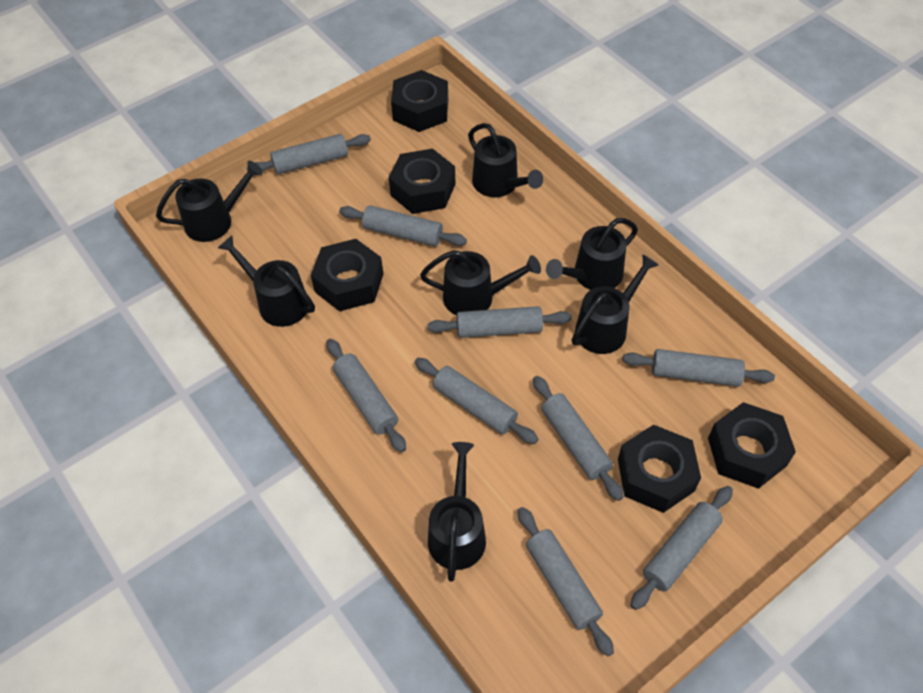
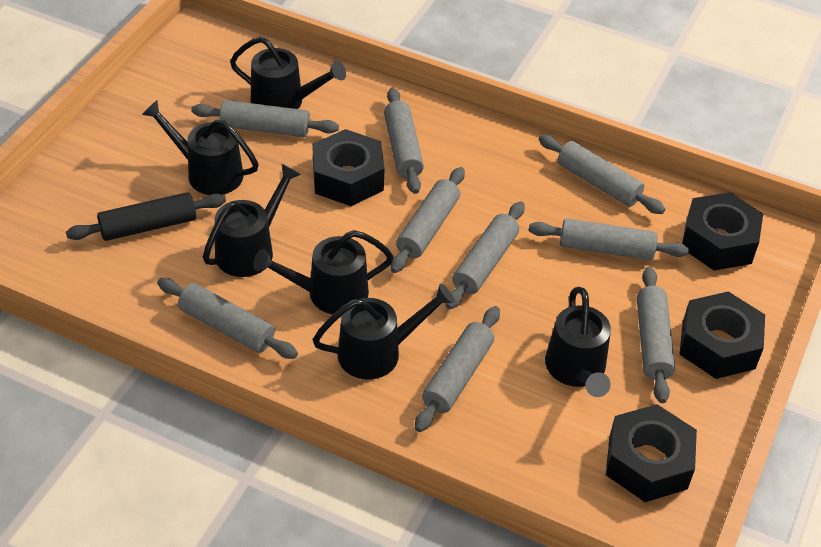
black nut: [311,239,383,311] [389,149,456,214] [391,70,448,132] [618,424,701,513] [708,402,796,489] = 5 -> [312,129,385,206] [606,404,697,502] [679,292,765,379] [682,192,763,270] = 4
black rolling pin: none = 0 -> [66,192,226,241] = 1
black watering can: [156,161,263,242] [218,236,315,327] [420,250,541,315] [428,442,486,582] [468,123,543,197] [546,218,638,290] [572,254,659,354] = 7 -> [142,100,259,195] [203,164,301,277] [230,37,346,109] [253,230,393,314] [313,284,455,380] [545,287,611,397] = 6

